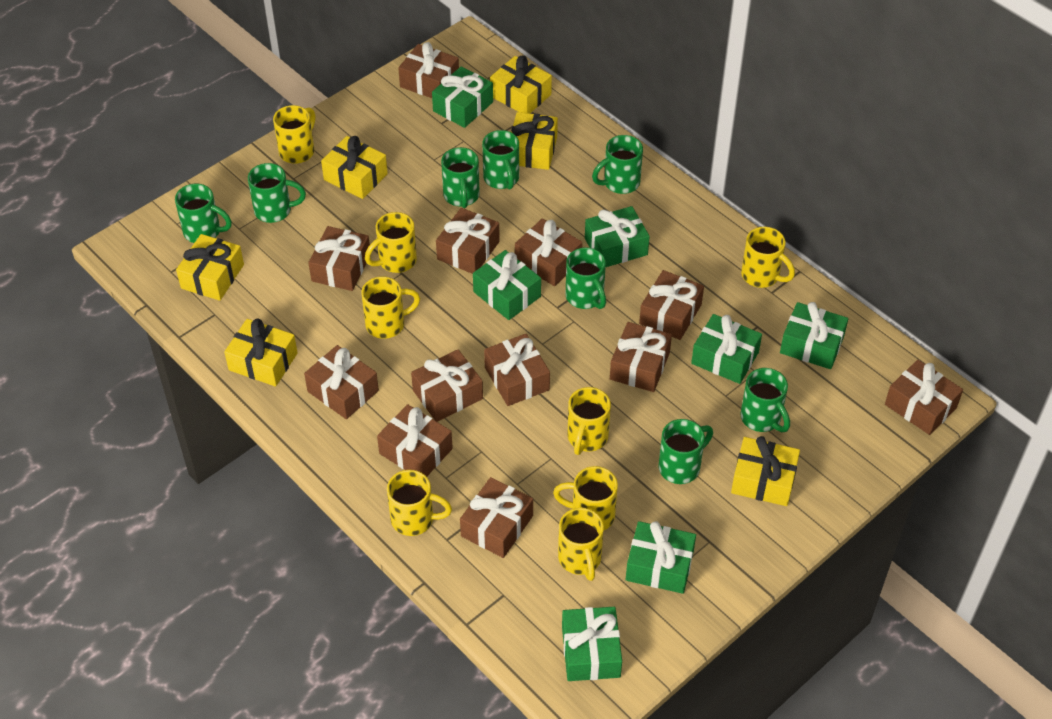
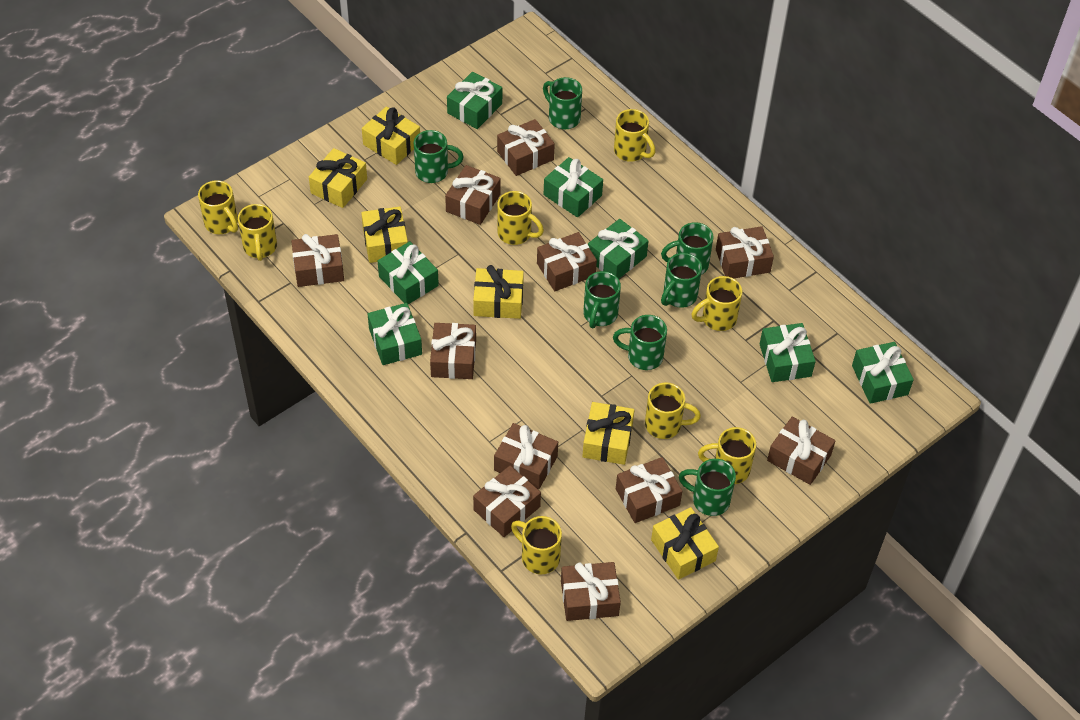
brown gift: [304,345,379,419] [308,226,370,291] [377,404,453,477] [398,42,459,98] [411,349,483,422] [436,208,500,274] [460,477,533,558] [484,334,550,406] [515,218,582,286] [610,322,672,392] [639,270,704,340] [885,360,963,435] = 12 -> [291,234,344,287] [430,323,476,379] [445,165,501,225] [473,465,541,537] [494,423,558,489] [497,119,555,176] [537,232,597,291] [561,562,621,621] [616,457,682,523] [716,226,774,279] [767,417,836,485] = 11
green mug: [175,184,232,243] [248,163,306,223] [441,147,480,208] [482,130,519,190] [566,247,606,309] [592,135,643,194] [658,419,713,484] [740,368,790,432] = 8 -> [414,130,464,183] [543,77,582,129] [583,271,621,328] [613,315,667,370] [661,222,714,275] [661,253,702,308] [679,459,736,516] = 7

